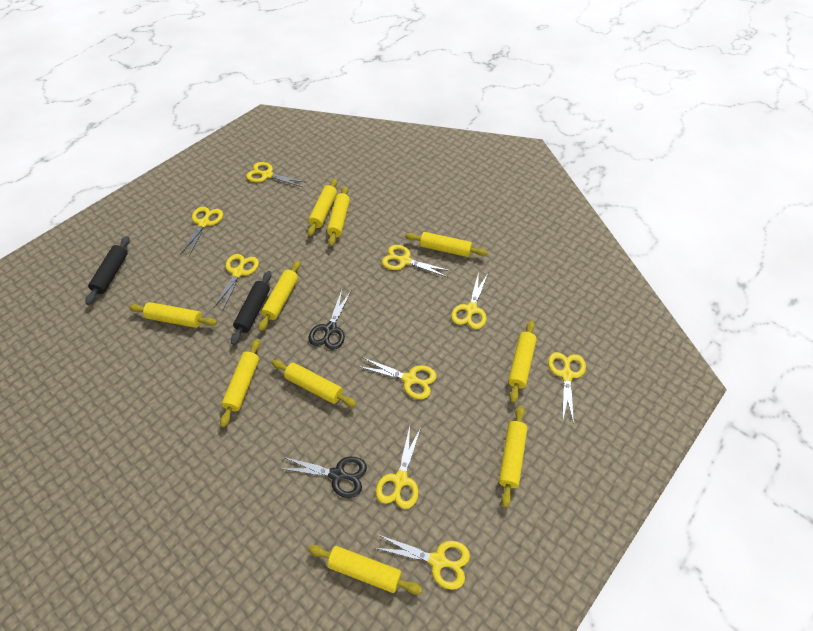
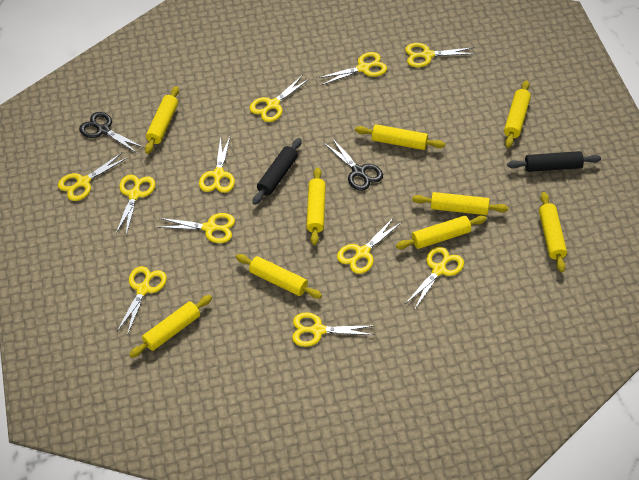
yellow rolling pin: [129,302,217,328] [220,339,260,427] [258,260,300,331] [272,360,357,407] [308,179,337,236] [308,545,422,594] [327,186,350,246] [405,232,488,257] [499,405,528,508] [508,320,537,403] = 10 -> [129,295,212,358] [145,86,179,154] [236,254,322,299] [306,167,326,245] [355,124,445,150] [396,215,487,249] [412,192,508,215] [504,80,531,148] [539,192,567,272] = 9
yellow scissors: [180,207,223,256] [213,254,259,310] [246,162,305,187] [358,357,437,399] [376,427,421,509] [376,535,470,590] [382,245,451,277] [451,272,488,329] [548,352,586,425] = 9 -> [58,153,128,201] [116,174,155,235] [117,266,167,335] [157,213,235,243] [199,136,235,193] [250,75,309,122] [292,312,374,347] [318,52,387,85] [337,217,402,274] [405,43,476,67] [405,247,464,309] = 11

